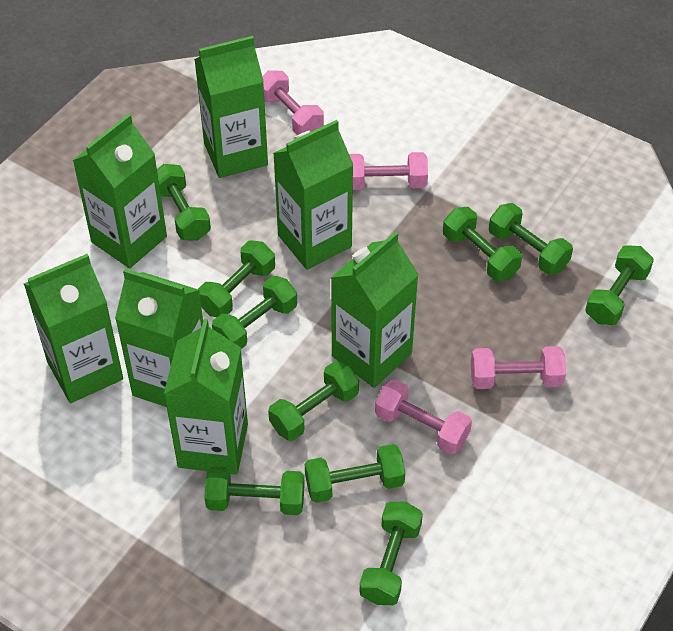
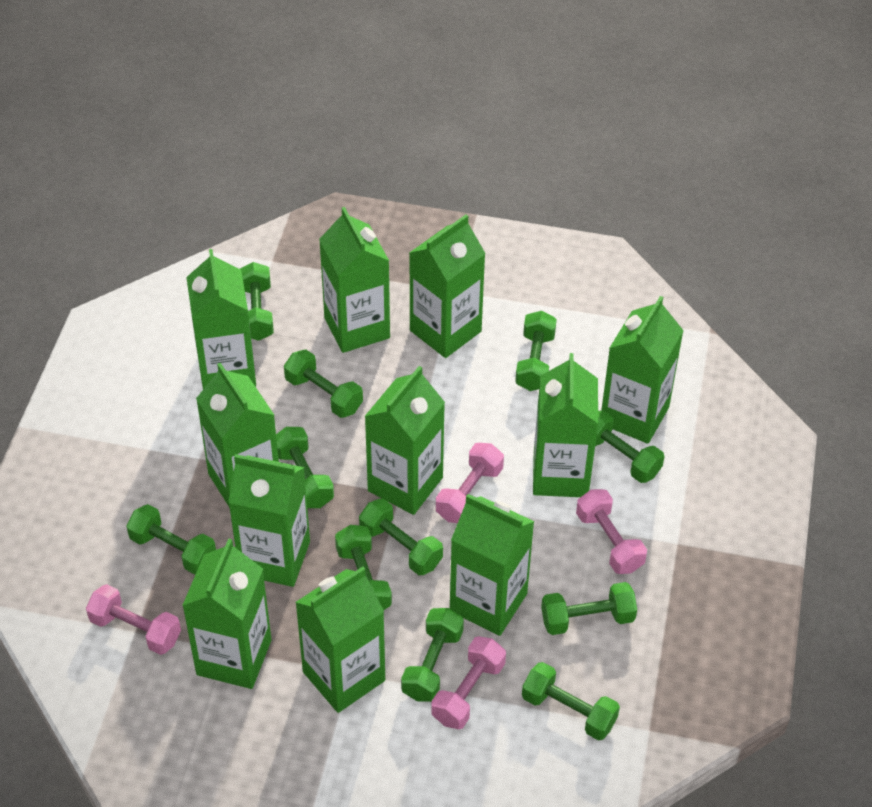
green carton: [24,254,123,403] [72,114,167,268] [115,269,203,407] [164,319,248,475] [194,36,268,178] [273,120,353,270] [331,232,419,388] = 7 -> [182,538,271,689] [186,249,256,389] [196,363,279,508] [228,454,310,587] [295,567,385,713] [319,207,390,353] [364,366,445,515] [409,215,486,358] [450,494,535,636] [533,353,598,497] [601,296,684,444] = 11
green dumbbell: [157,164,211,241] [198,240,275,317] [204,467,305,515] [212,276,297,349] [268,361,359,441] [305,444,405,503] [359,502,423,605] [443,207,522,281] [489,203,573,275] [585,245,654,325] = 10 -> [126,504,216,575] [240,262,274,341] [276,427,334,508] [284,350,363,418] [335,525,392,610] [359,498,443,575] [401,608,464,702] [515,311,557,391] [522,662,620,740] [541,582,637,635] [595,410,665,483] = 11

